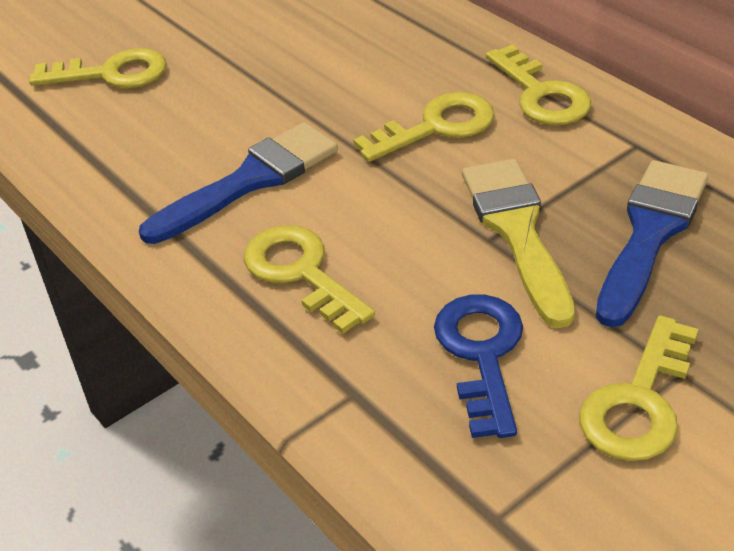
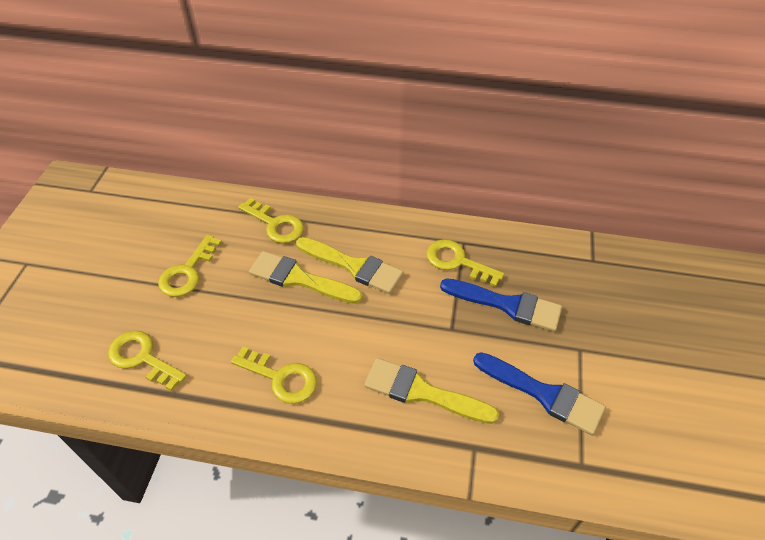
blue key: [434,294,523,438] = 1 -> none = 0
yellow brush: [462,159,575,328] = 1 -> [249,251,363,304] [296,237,403,294] [364,358,499,424] = 3

